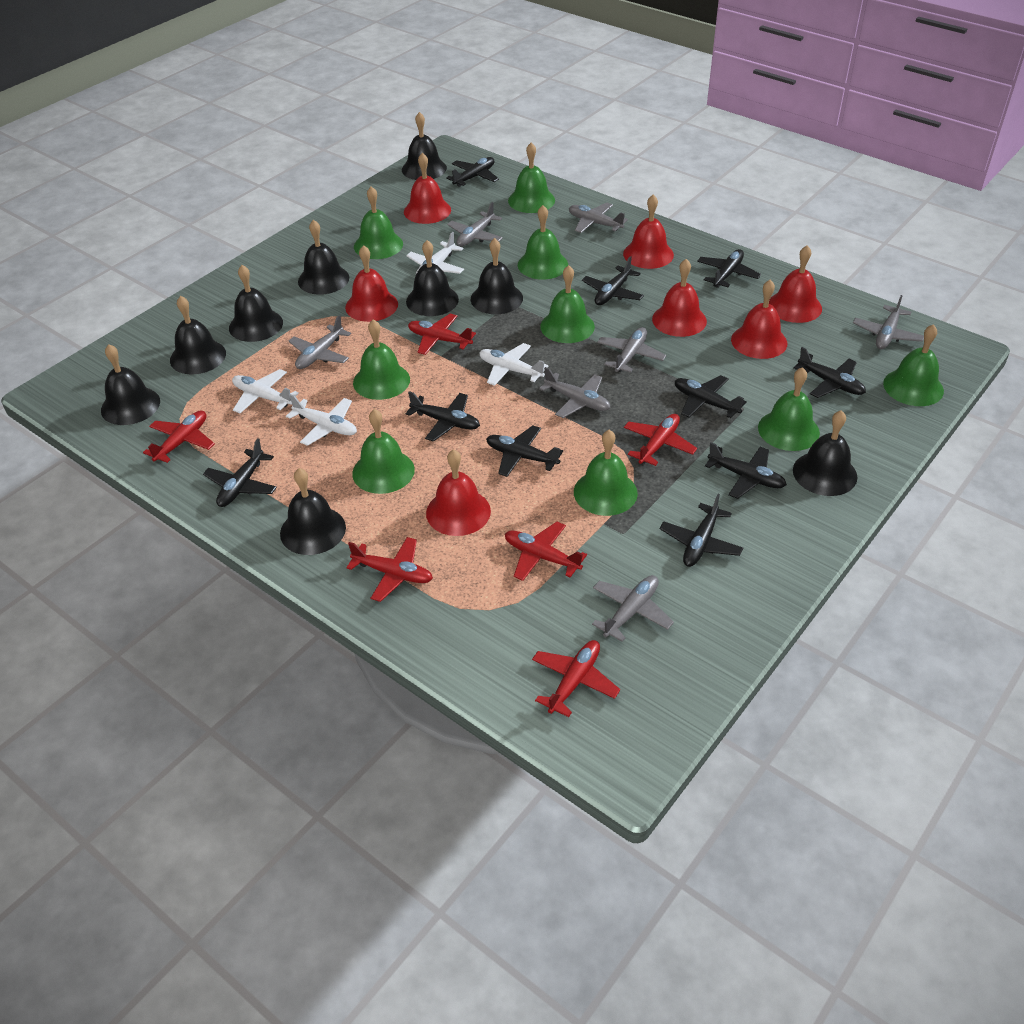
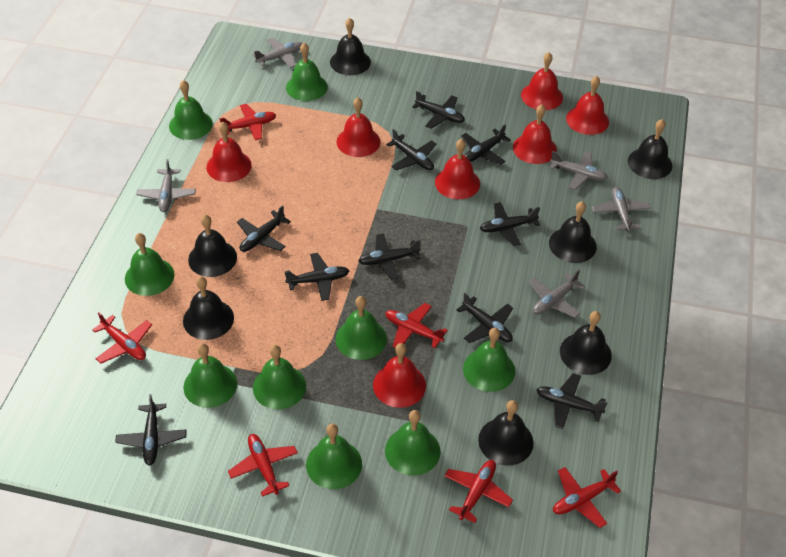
black bell: [101,344,160,425] [170,296,226,374] [229,265,283,342] [280,468,346,555] [298,220,349,295] [402,112,447,180] [406,240,459,316] [471,238,523,314] [793,410,857,496] = 9 -> [183,276,234,340] [188,215,237,277] [330,18,371,75] [478,400,534,466] [549,201,597,263] [560,311,612,375] [628,119,672,179] = 7
grey plane: [289,315,351,369] [447,202,503,247] [539,367,610,418] [569,203,628,233] [592,575,674,642] [597,327,666,373] [853,295,924,349] = 7 -> [137,159,196,212] [253,38,302,68] [529,270,585,318] [549,151,608,190] [592,186,651,232] = 5
white plane: [232,369,299,413] [286,394,357,446] [406,232,464,274] [479,343,549,386] = 4 -> none = 0

